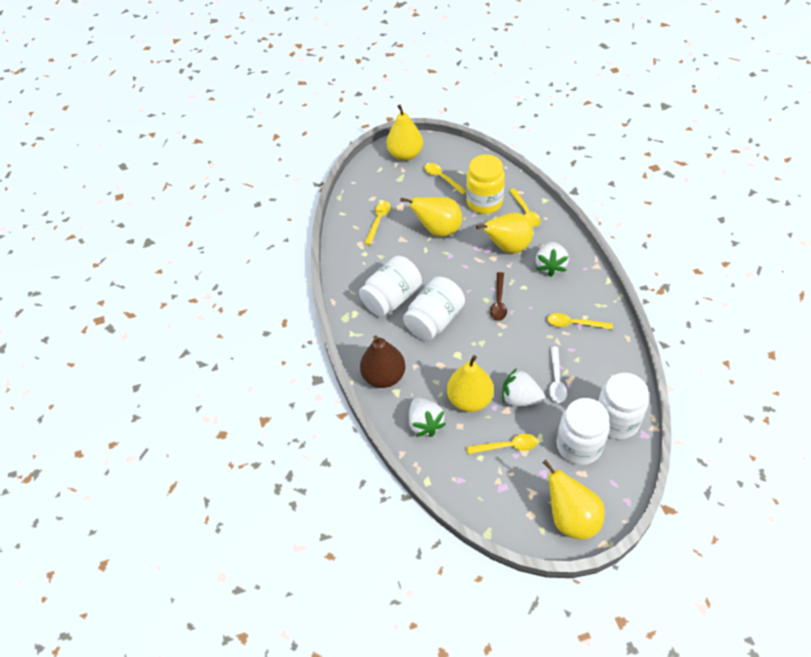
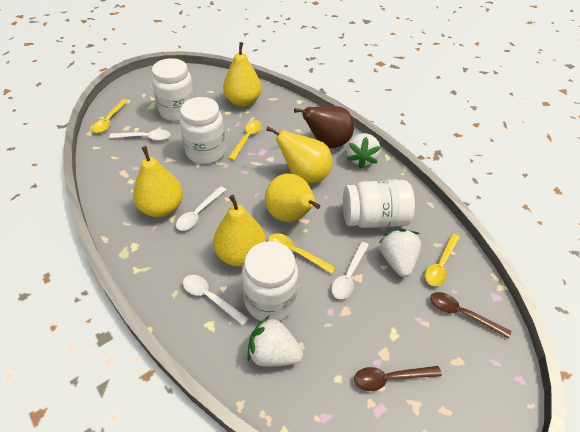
brown spoon: [490,272,507,321] = 1 -> [354,366,442,391] [430,292,511,339] = 2
white spoon: [549,347,567,403] = 1 -> [109,129,170,141] [176,186,226,231] [183,275,249,326] [331,242,369,299] = 4
yellow jar: [466,154,505,214] = 1 -> none = 0
yellow spoon: [364,201,391,245] [424,163,466,195] [467,434,538,454] [509,188,541,227] [548,313,613,329] = 5 -> [92,99,128,133] [228,120,262,161] [268,233,336,274] [425,234,460,286] = 4

